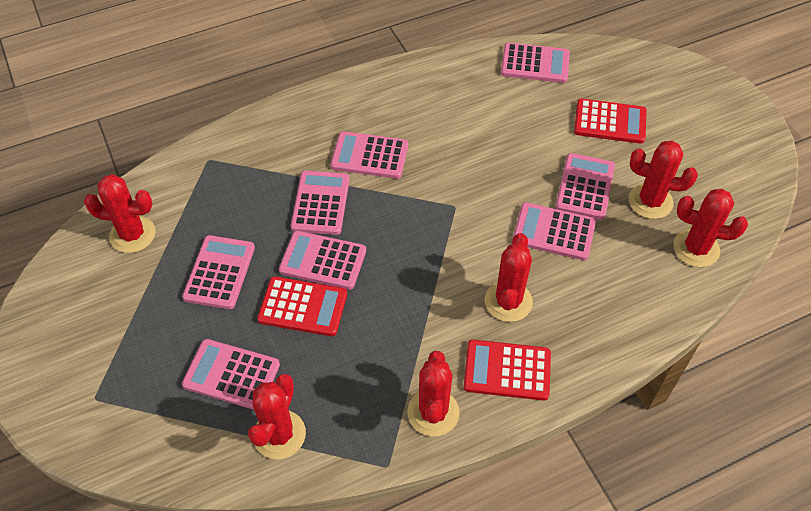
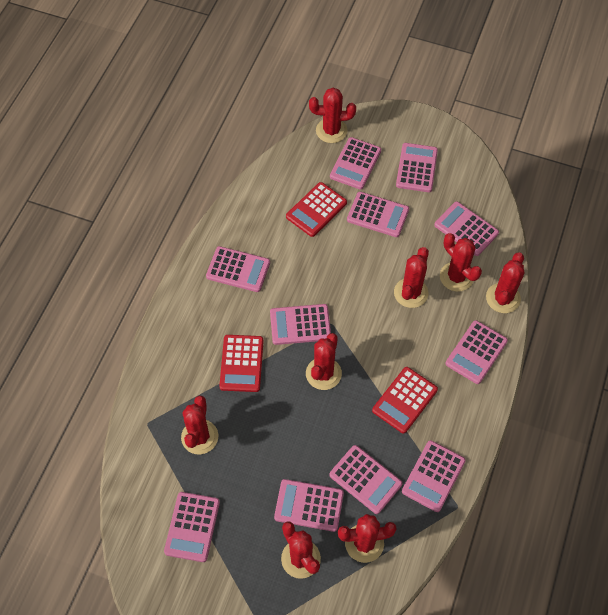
pink calculator: [182,235,255,309] [182,339,280,410] [279,231,366,290] [291,170,350,235] [331,131,408,179] [501,43,570,83] [513,202,596,260] [555,153,615,220] = 8 -> [164,492,220,562] [206,246,270,292] [270,304,331,345] [274,479,344,532] [329,445,402,514] [330,137,381,190] [347,192,409,237] [396,143,438,192] [402,440,466,512] [434,202,499,256] [445,320,508,384] = 11
red cactus: [84,174,156,253] [248,374,306,459] [407,351,460,437] [485,233,533,322] [629,141,698,219] [673,189,748,267] = 6 -> [181,396,218,454] [281,521,321,579] [306,333,342,390] [309,88,356,143] [338,514,397,563] [394,247,429,308] [440,233,482,292] [486,252,524,313] = 8

